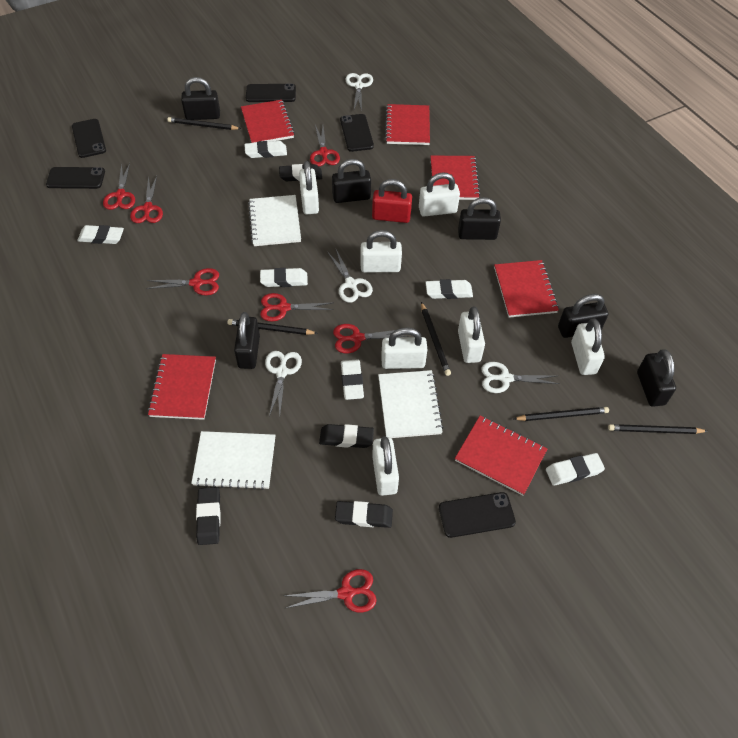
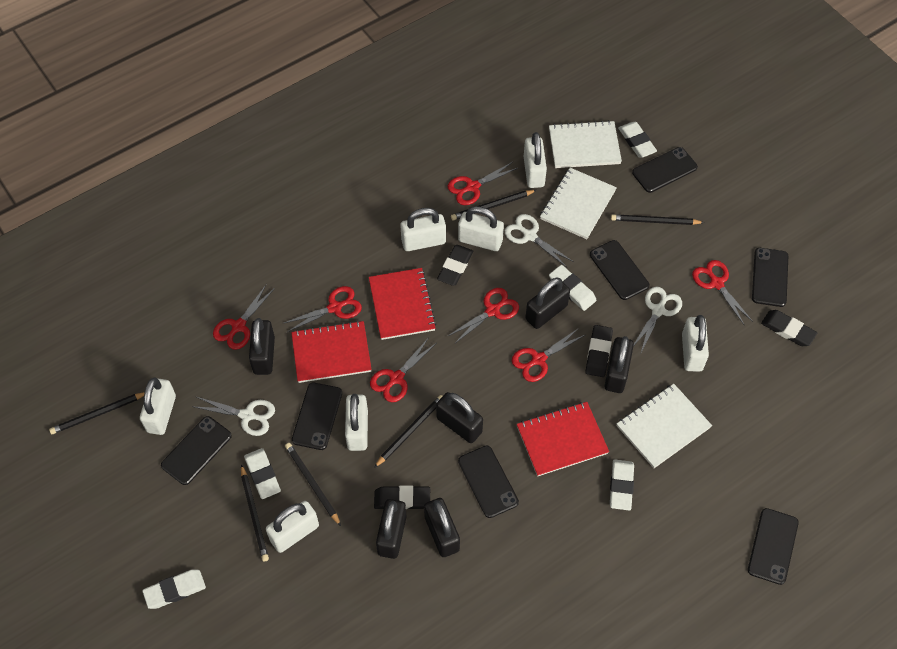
black pencil: [167,117,241,130] [227,319,318,335] [421,302,451,376] [514,407,609,421] [608,424,707,434] = 5 -> [49,392,145,434] [241,464,269,562] [285,443,341,526] [374,395,443,468] [451,190,536,220] [611,214,705,225] = 6
black phone: [46,167,105,189] [72,119,106,158] [246,84,296,102] [340,114,374,152] [439,492,516,538] = 5 -> [161,416,232,485] [292,383,342,450] [458,445,519,518] [590,240,649,300] [632,147,698,193] [748,508,799,585] [752,248,788,307] = 7
red notebook: [148,354,216,420] [241,100,295,143] [385,104,430,145] [431,156,480,200] [455,415,547,496] [494,260,559,318] = 6 -> [291,321,372,383] [369,268,436,340] [517,402,609,477] = 3
red padlock: [372,179,412,223] = 1 -> none = 0
white eraser: [77,225,124,244] [244,141,287,158] [260,268,308,287] [341,360,364,400] [425,279,473,299] [546,453,605,486] = 6 -> [142,570,206,609] [244,448,281,499] [549,265,596,311] [610,459,634,510] [618,122,657,158] = 5
white scissors: [265,351,302,416] [328,249,373,303] [345,73,373,111] [481,362,559,393] = 4 -> [192,396,275,436] [505,214,574,268] [634,287,682,352] = 3

